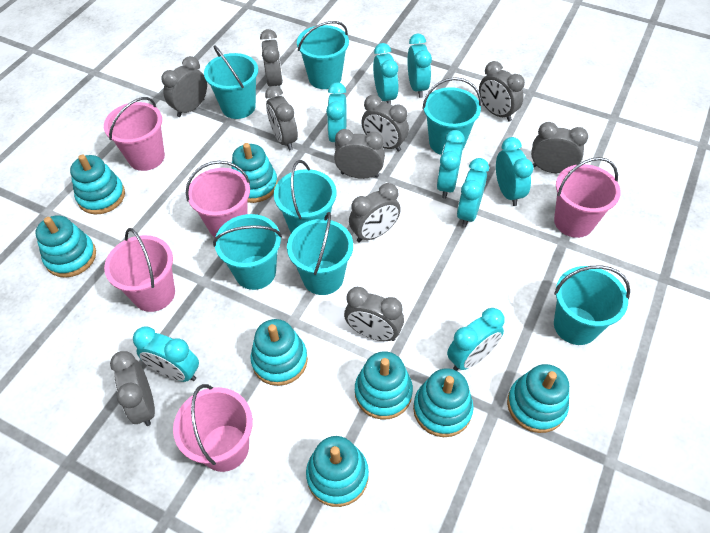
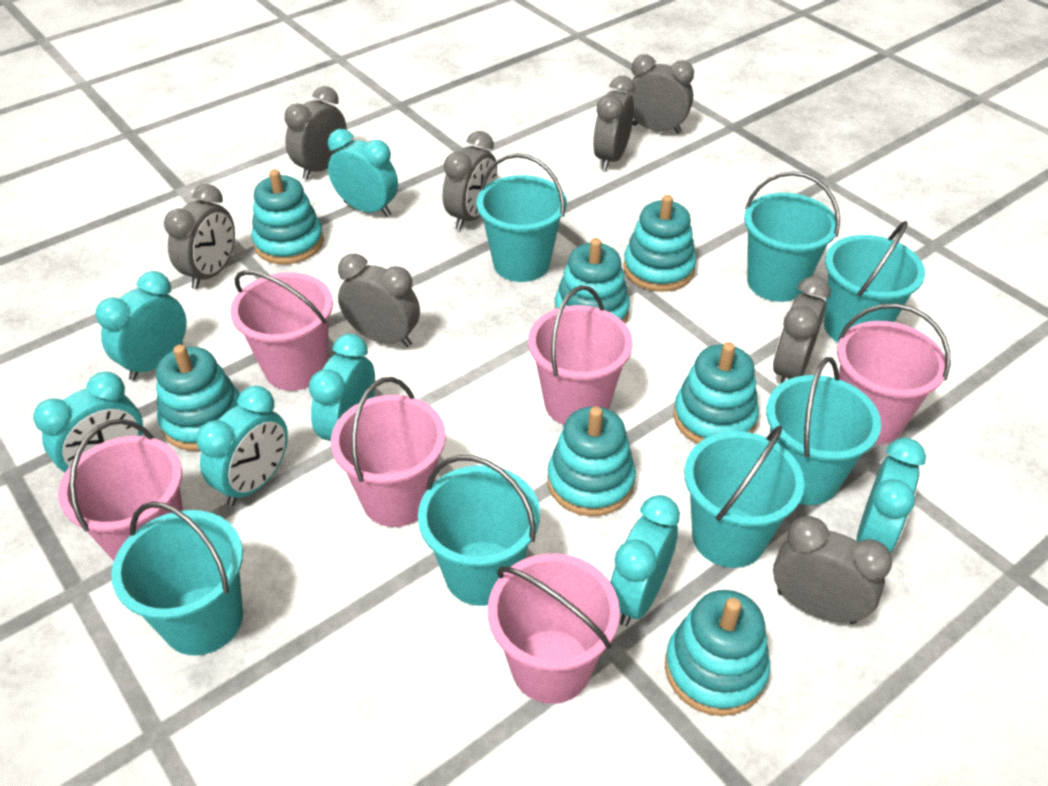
grey clock: [110,351,155,426] [161,56,207,117] [260,29,283,87] [265,86,298,151] [334,129,385,179] [344,287,404,341] [349,183,401,242] [361,95,409,152] [479,61,525,122] [531,122,588,173] = 10 -> [164,184,235,289] [284,86,347,180] [338,254,420,347] [442,131,497,230] [593,76,635,171] [627,54,694,134] [773,276,831,383] [773,516,892,624] = 8
pink bucket: [104,97,165,171] [104,228,175,312] [173,384,253,472] [186,161,250,237] [554,157,621,238] = 5 -> [58,419,183,561] [230,270,333,391] [331,377,446,527] [488,553,620,704] [528,285,633,425] [837,303,950,445] = 6
turquoise clock: [133,326,199,382] [326,82,347,147] [373,43,399,104] [407,34,432,98] [437,130,465,199] [447,308,505,371] [457,158,489,227] [496,137,534,206] = 8 -> [33,372,143,472] [95,271,187,380] [197,386,288,506] [309,334,375,441] [328,129,398,217] [610,495,680,626] [856,438,926,553] = 7
turquoise stacking toy: [35,215,96,278] [70,155,125,214] [231,143,278,203] [251,319,308,386] [306,436,369,507] [355,351,413,420] [413,369,474,437] [507,364,569,433] = 8 -> [156,345,240,451] [251,169,324,264] [547,406,636,516] [554,238,630,323] [623,195,696,292] [665,590,770,716] [673,342,759,444] = 7

